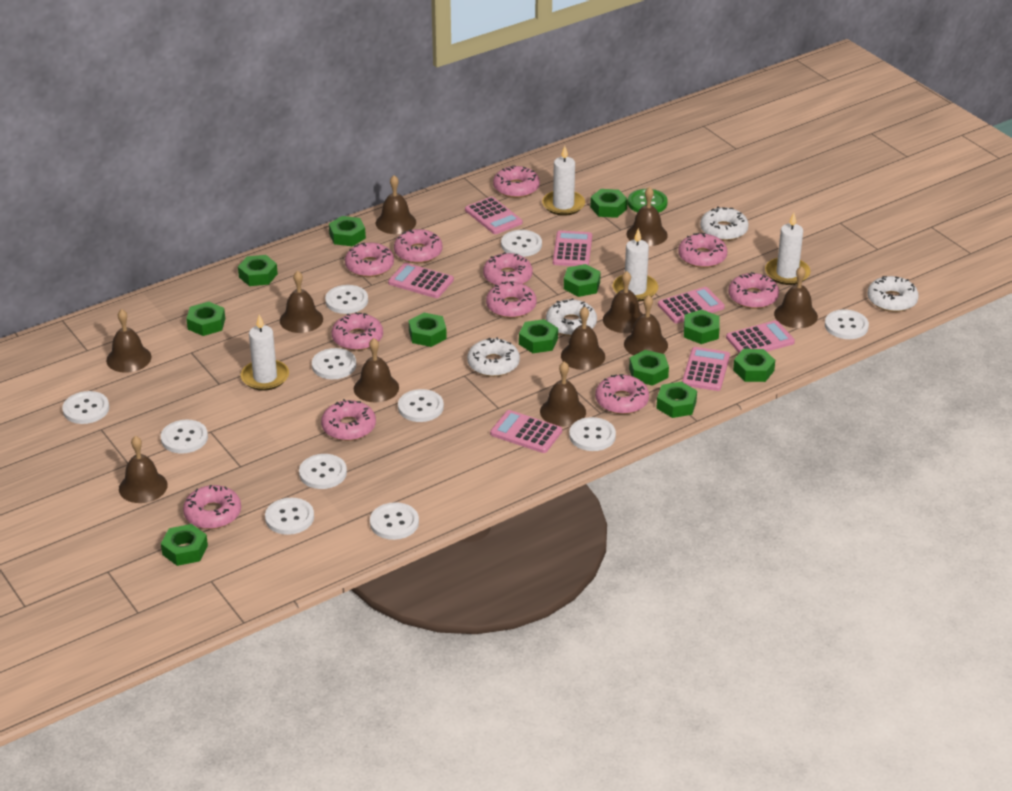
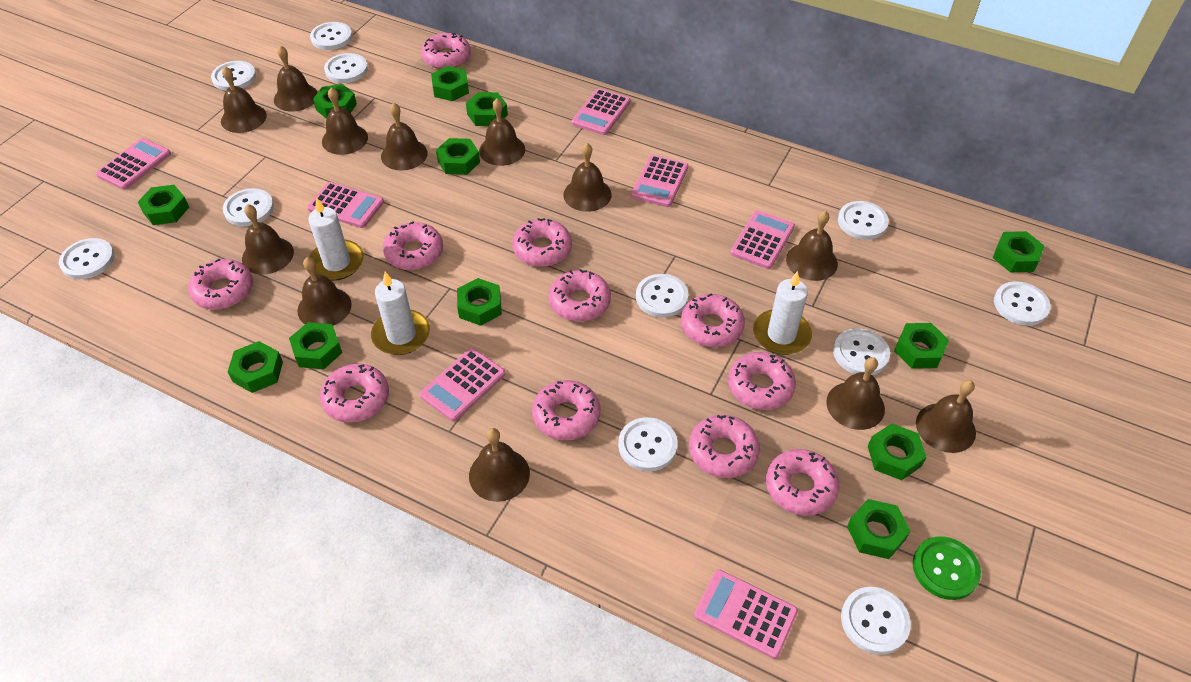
brown bell: [106,309,152,373] [119,436,168,503] [280,271,323,333] [354,338,399,402] [376,175,416,234] [540,361,586,426] [561,306,605,370] [603,271,643,333] [624,295,668,355] [627,187,668,246] [774,266,818,328] = 11 -> [221,67,267,133] [242,204,294,274] [274,46,318,112] [297,257,352,326] [322,88,368,155] [381,103,428,171] [469,428,530,502] [479,98,525,166] [563,143,612,212] [786,211,838,281] [826,357,885,430] [916,380,976,453] = 12
white candle: [241,315,289,391] [542,146,585,216] [613,228,658,302] [765,213,811,285] = 4 -> [308,197,364,281] [371,272,430,355] [753,271,812,355] = 3
white donut: [467,337,520,377] [546,298,597,336] [700,206,749,241] [867,276,919,312] = 4 -> none = 0

